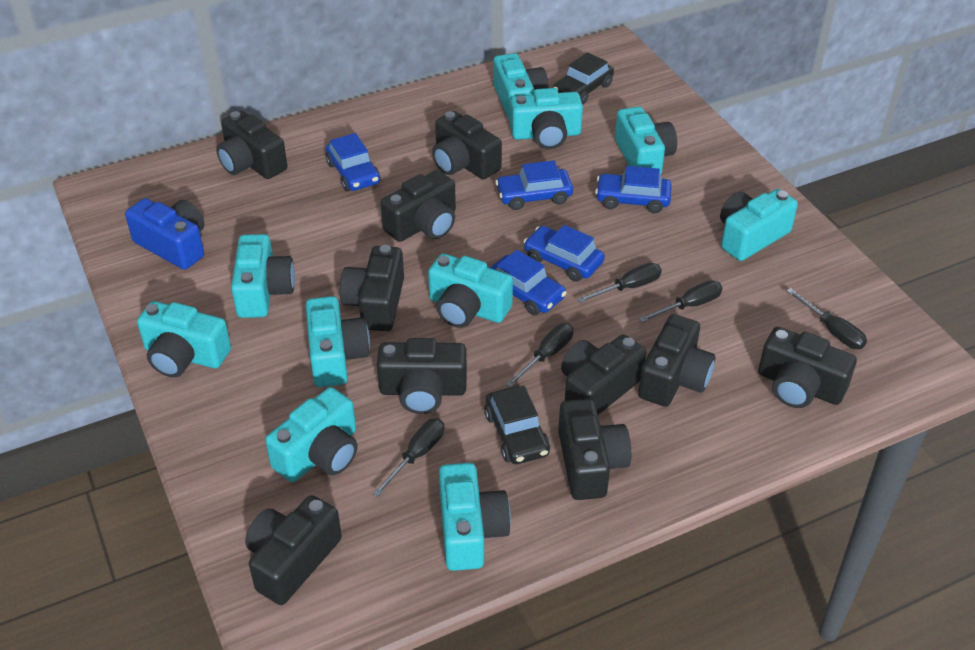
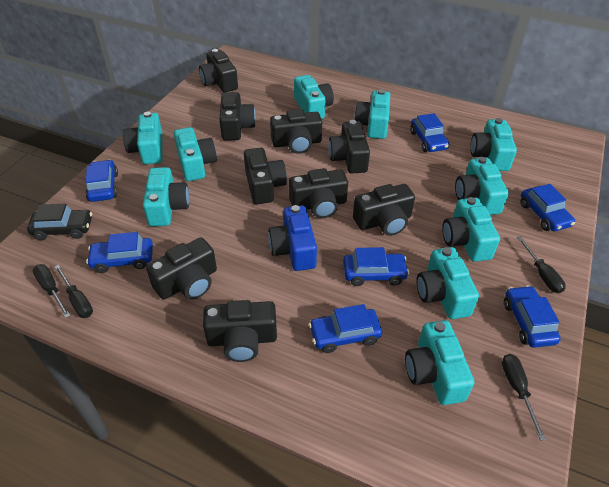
black camera: [216,111,287,179] [245,495,342,605] [340,245,404,331] [377,338,467,414] [380,170,456,242] [432,111,502,180] [558,399,631,500] [561,334,646,415] [638,314,715,407] [758,327,857,408] = 10 -> [146,237,217,300] [199,49,238,92] [203,300,277,362] [219,92,256,141] [244,148,287,204] [270,109,322,154] [289,168,348,218] [328,120,370,174] [353,184,415,236] = 9
black car: [484,386,550,464] [553,52,614,105] = 2 -> [27,204,92,240] = 1
black screwdriver: [372,418,444,497] [506,323,573,387] [577,263,662,303] [639,280,723,322] [786,288,867,349] = 5 -> [33,264,70,318] [55,265,93,318] [502,354,546,440] [517,236,566,293] = 4
blue car: [326,133,380,191] [490,250,567,315] [495,160,573,210] [524,225,605,282] [595,166,672,213] = 5 -> [85,160,118,202] [86,232,153,273] [309,304,382,353] [343,247,409,286] [410,113,450,152] [504,285,561,348] [520,184,575,231] = 7

